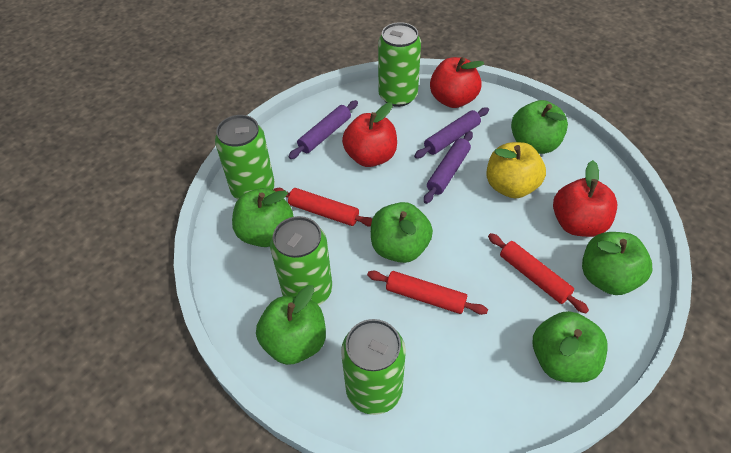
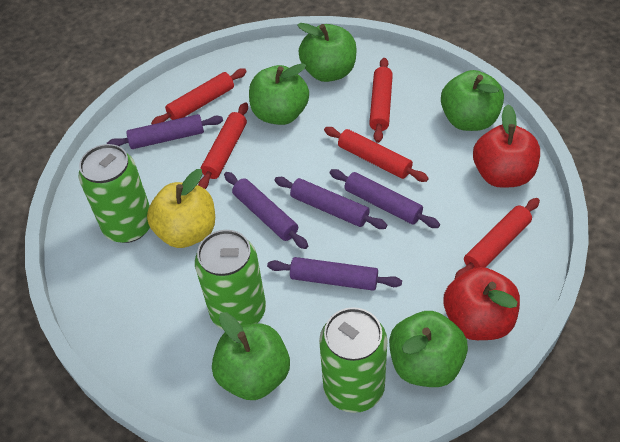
green apple: [232,188,293,247] [256,285,326,365] [371,202,433,263] [511,100,568,154] [533,311,607,383] [582,232,652,295] = 6 -> [212,312,290,400] [249,63,309,125] [297,23,357,82] [389,311,468,387] [441,70,504,131] = 5
green can: [215,115,275,199] [270,216,332,306] [341,319,406,415] [378,22,421,107] = 4 -> [79,144,150,243] [195,230,266,329] [319,307,387,413] = 3
purple rolling pin: [288,100,358,159] [414,107,489,159] [424,131,473,204] = 3 -> [107,114,223,149] [224,172,308,249] [267,257,402,291] [274,177,387,229] [329,169,440,228] = 5
red apple: [342,103,397,167] [430,57,485,108] [553,160,617,237] = 3 -> [444,267,520,340] [473,104,540,188] = 2
red rolling pin: [274,188,372,227] [367,271,488,315] [488,233,589,313] = 3 -> [151,68,247,124] [198,102,248,189] [324,127,429,182] [369,58,393,143] [455,198,540,279] = 5

